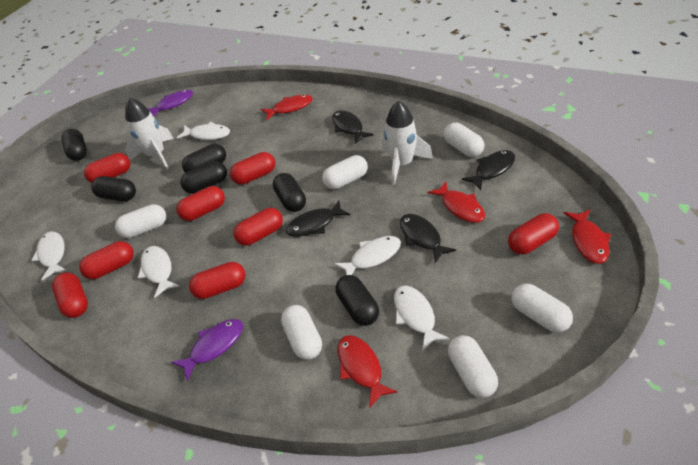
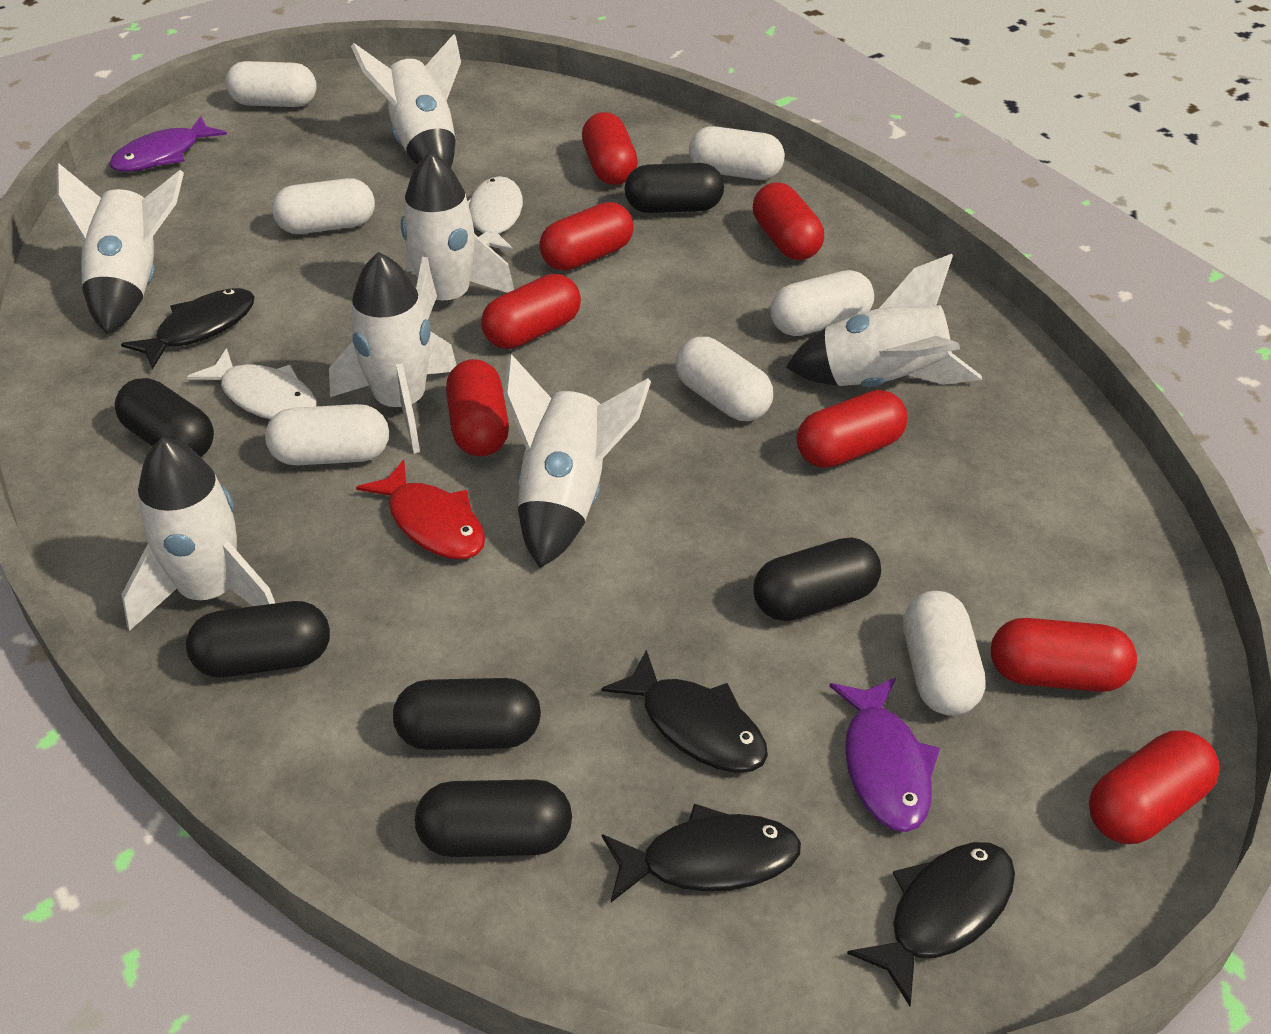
red fish: [261,94,313,120] [338,335,398,408] [427,181,485,223] [564,209,611,264] = 4 -> [356,460,485,559] = 1
white capsule: [115,204,166,238] [281,305,322,360] [322,155,368,189] [444,123,484,157] [448,335,498,398] [511,284,573,333] = 6 -> [225,61,317,107] [265,404,389,465] [272,178,375,234] [675,337,773,421] [689,126,785,180] [770,270,874,336] [903,591,986,716] = 7
white fish: [31,231,67,280] [138,246,180,298] [177,122,230,140] [334,236,401,275] [394,285,450,351] = 5 -> [187,348,317,419] [467,176,523,251] = 2
white rocket: [125,98,174,169] [381,101,433,185] = 2 -> [57,163,184,334] [122,437,275,631] [329,252,456,453] [351,34,461,168] [401,151,514,320] [504,354,651,568] [786,254,982,387] = 7

